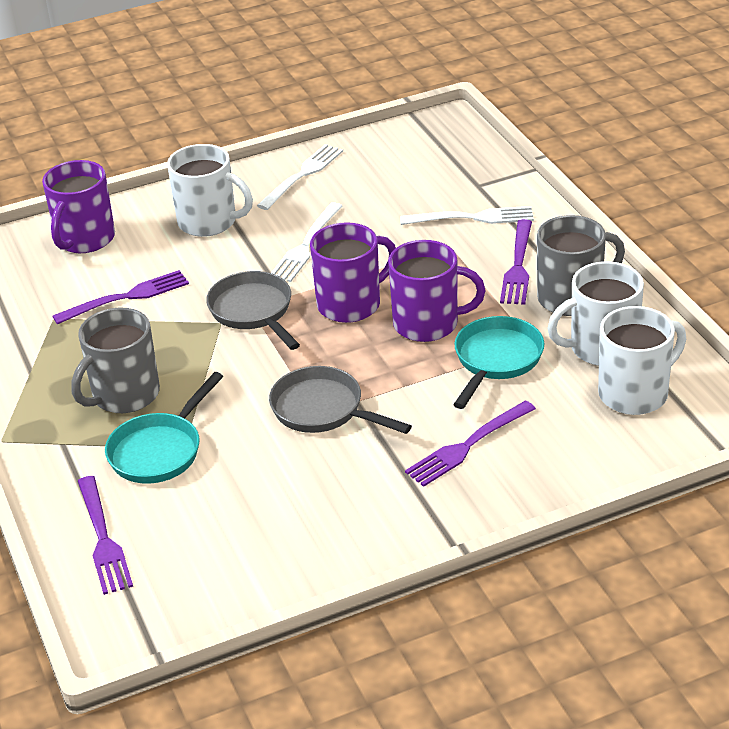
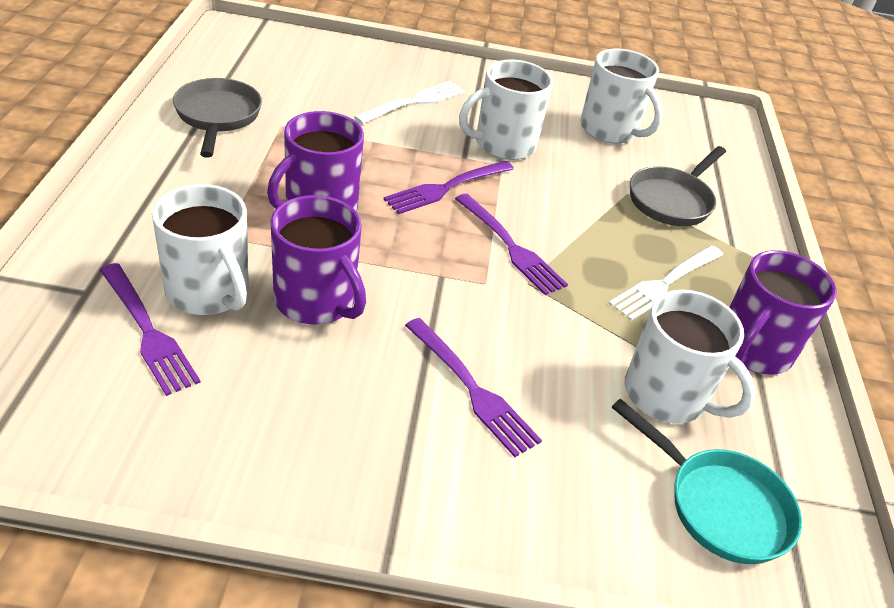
grey mug: [71,307,160,413] [537,215,625,316] = 2 -> none = 0
turquoise pan: [105,372,223,484] [453,316,544,409] = 2 -> [612,399,802,564] = 1
white fork: [257,144,343,210] [271,202,342,282] [400,206,534,225] = 3 -> [354,81,465,124] [608,245,723,321] = 2
white mug: [167,144,253,237] [548,261,644,366] [598,306,686,415] = 3 -> [152,184,249,315] [459,59,553,160] [580,48,663,144] [624,290,756,424] = 4

